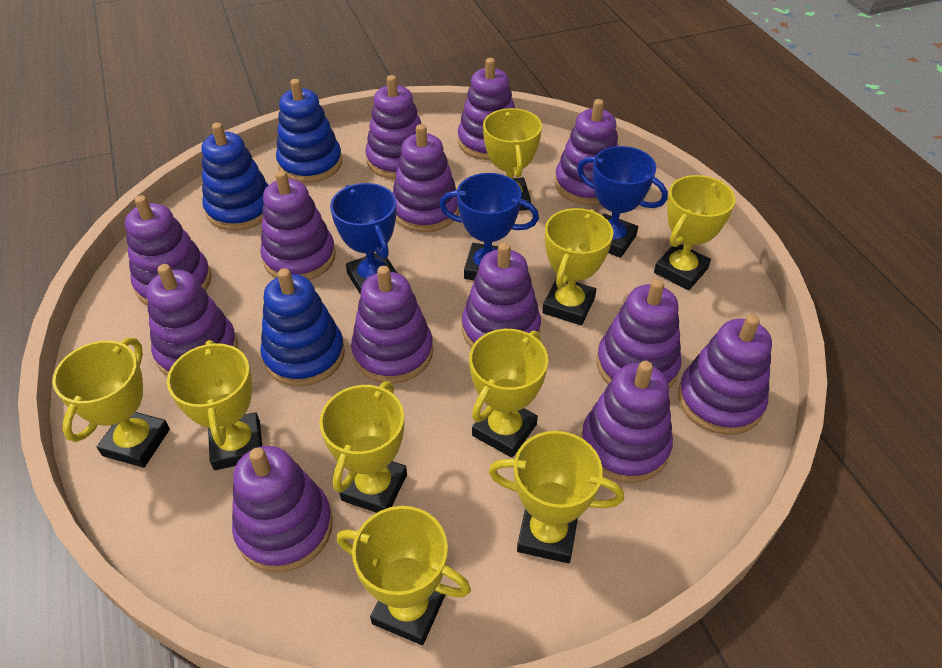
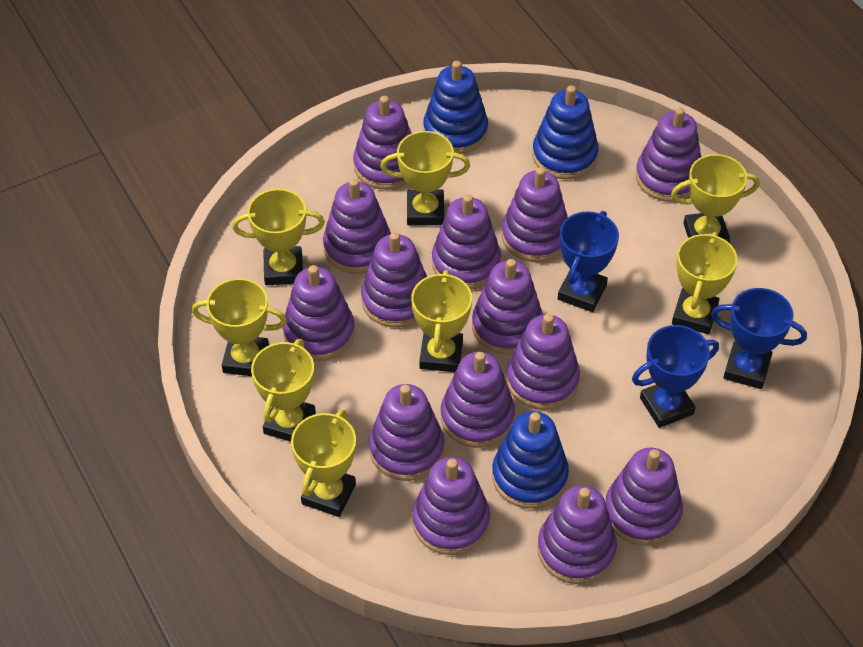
purple stacking toy: [125,195,211,305] [146,264,238,376] [232,446,333,572] [260,170,336,280] [351,266,433,384] [365,75,422,179] [393,124,459,232] [458,58,515,160] [462,242,541,348] [555,99,618,205] [581,361,673,483] [597,279,682,388] [678,314,772,435] = 13 -> [283,265,355,361] [323,179,391,274] [353,96,412,190] [361,232,427,328] [369,384,444,481] [412,457,490,555] [432,194,501,289] [441,352,515,448] [472,259,543,355] [502,167,568,262] [506,314,580,410] [537,485,617,584] [605,448,683,546] [636,107,701,202] = 14
yellow trophy: [52,338,170,468] [167,340,262,470] [319,381,407,513] [337,506,471,645] [469,329,548,458] [483,108,542,211] [489,431,624,563] [542,208,613,325] [654,175,736,290] = 9 -> [192,278,287,376] [232,189,325,285] [251,339,316,442] [291,410,356,517] [380,131,470,226] [411,270,472,372] [671,154,760,243] [672,232,738,334] = 8

